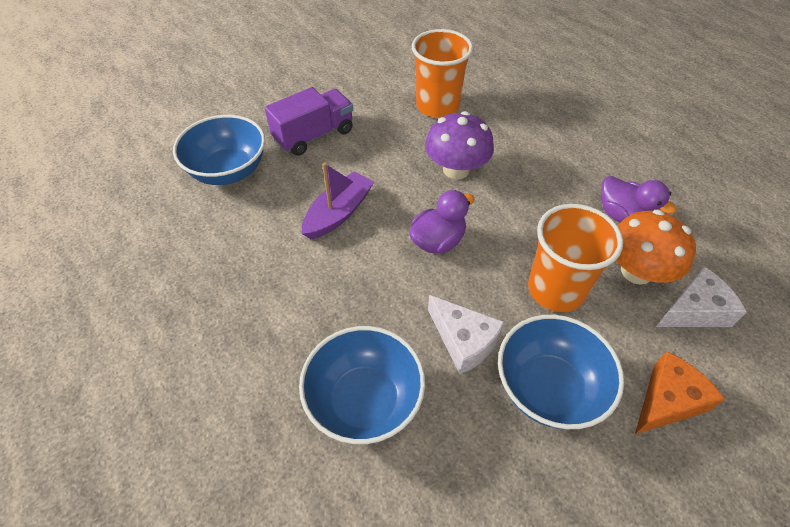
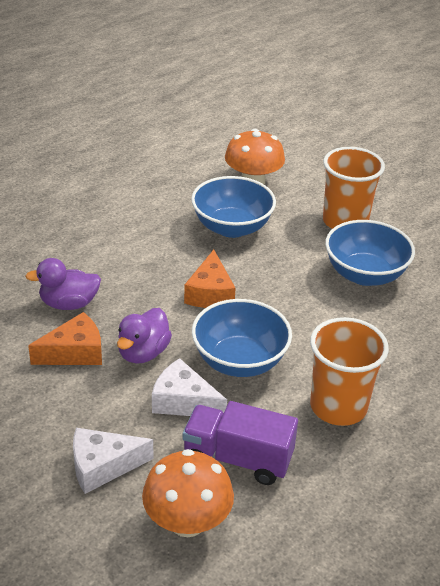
orange cheese: [635,351,725,434] = 1 -> [28,312,102,365] [184,250,236,308] = 2
orange mushroom: [616,210,696,285] = 1 -> [142,449,234,537] [225,129,285,185] = 2
purple boat: [302,162,374,239] = 1 -> none = 0
purple mushroom: [425,111,494,180] = 1 -> none = 0

